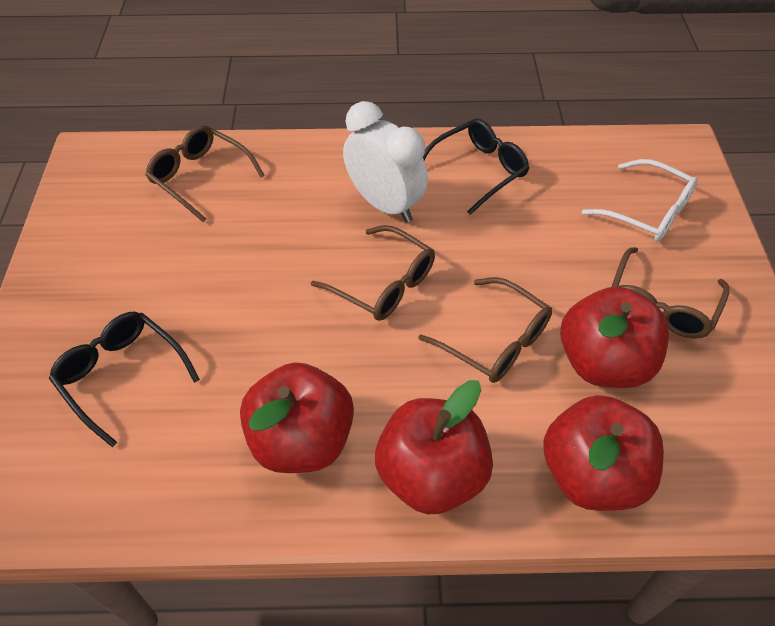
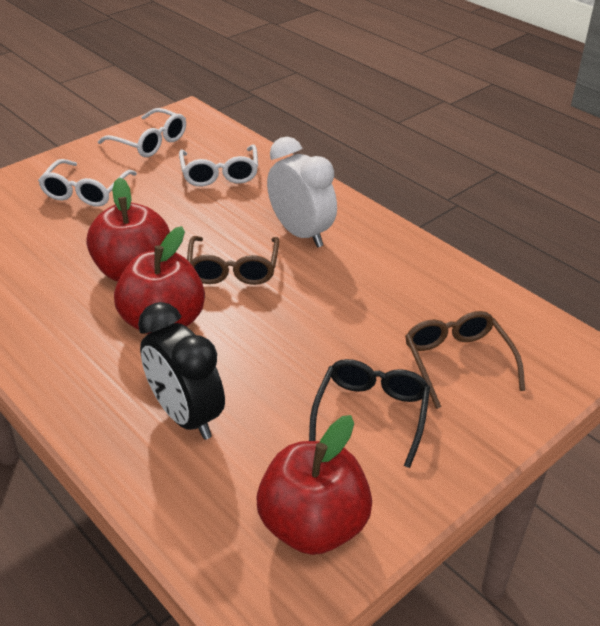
black clock: none = 0 -> [138,302,225,440] = 1
black glasses: [49,312,200,447] [423,119,529,215] = 2 -> [309,359,430,468] = 1
brown glasses: [145,125,265,222] [311,225,435,321] [418,277,552,383] [611,247,729,339] = 4 -> [187,236,279,285] [405,311,525,409] = 2
red apple: [240,362,354,473] [375,380,493,514] [543,395,664,511] [561,287,669,388] = 4 -> [86,177,170,282] [114,226,205,334] [256,415,372,555] = 3
white glasses: [582,159,698,242] = 1 -> [38,159,137,207] [98,108,186,157] [179,144,258,186] = 3

